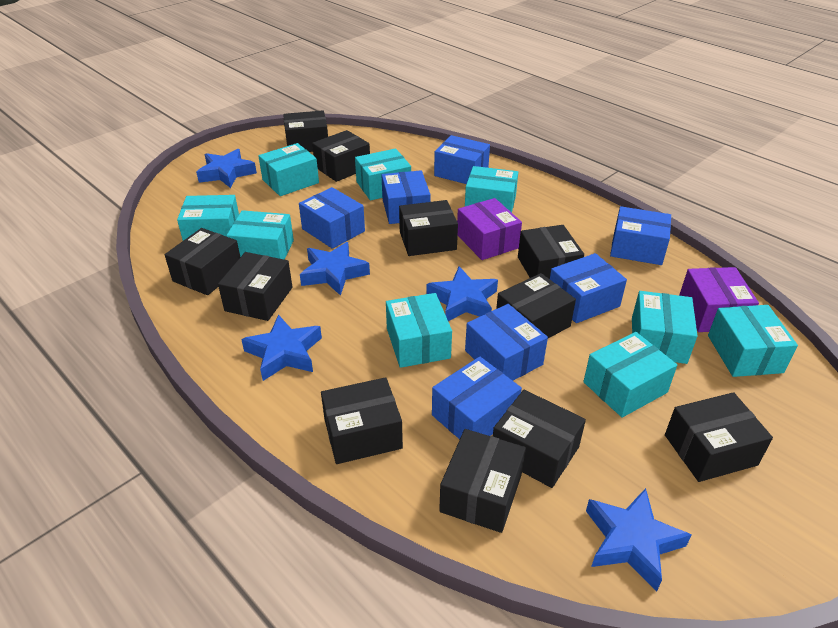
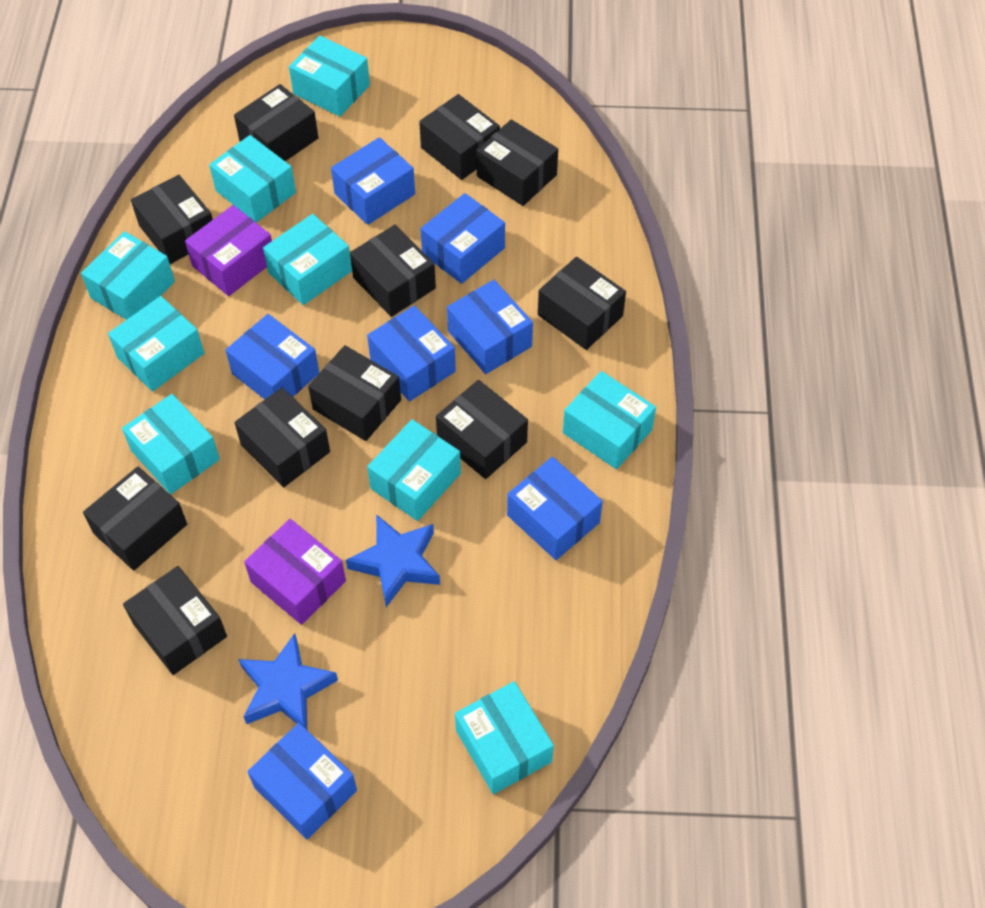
blue star: [196,149,257,188] [241,314,322,381] [300,242,370,296] [426,266,498,321] [586,488,692,591] = 5 -> [239,633,338,730] [346,514,440,607] = 2

